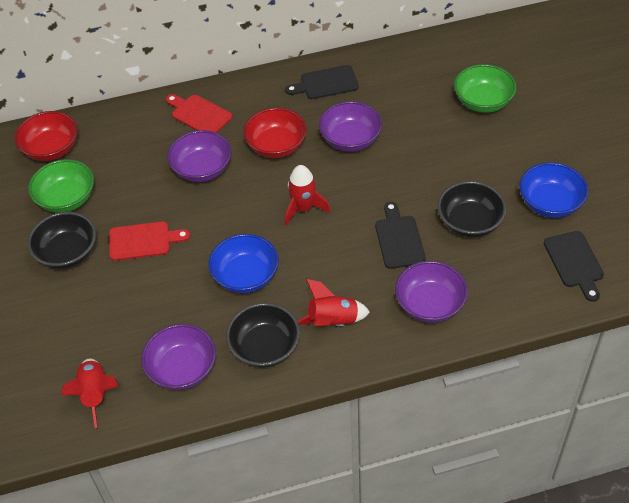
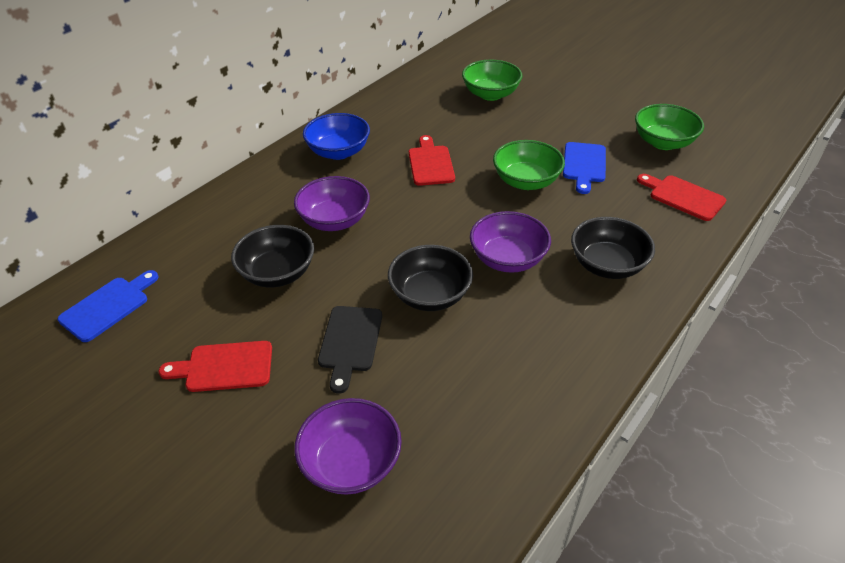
black cutting board: [285,65,359,99] [375,202,426,269] [544,231,604,302] = 3 -> [318,306,382,394] = 1
blue bowl: [208,234,279,293] [519,162,588,218] = 2 -> [303,113,370,160] = 1
blue cutting board: none = 0 -> [58,270,159,342] [563,142,606,194] = 2
green bowl: [28,159,94,213] [454,64,516,113] = 2 -> [462,60,522,101] [493,140,565,190] [635,104,704,150] = 3
purple bowl: [141,324,216,390] [167,130,231,182] [319,101,382,152] [395,261,468,323] = 4 -> [294,176,370,231] [294,398,402,495] [470,211,551,273] = 3
red bowl: [14,111,78,161] [243,108,307,158] = 2 -> none = 0
red cutting board: [109,221,190,261] [166,94,232,133] = 2 -> [159,341,272,392] [409,135,455,186] [637,174,726,221] = 3
red rocket: [61,359,118,428] [285,165,330,226] [298,279,370,326] = 3 -> none = 0

